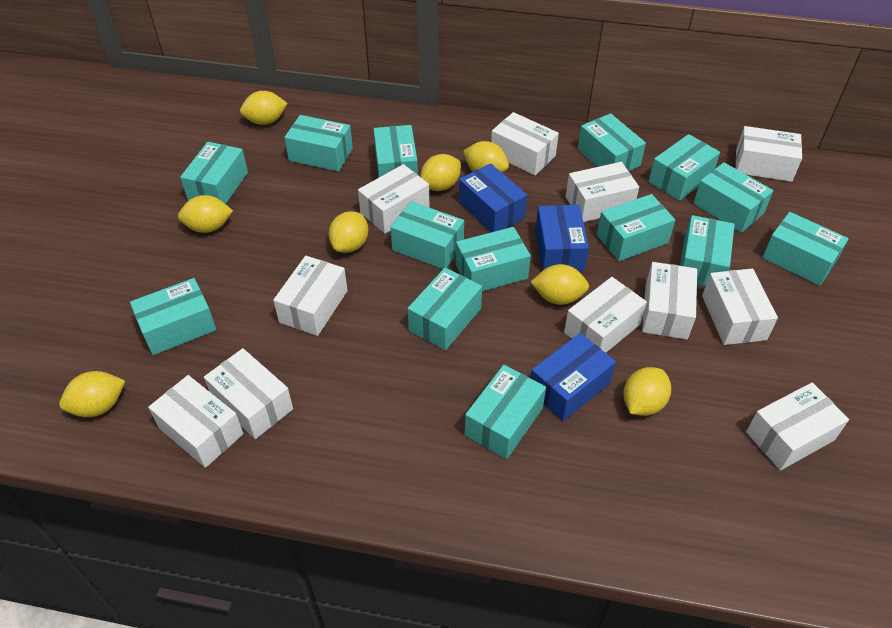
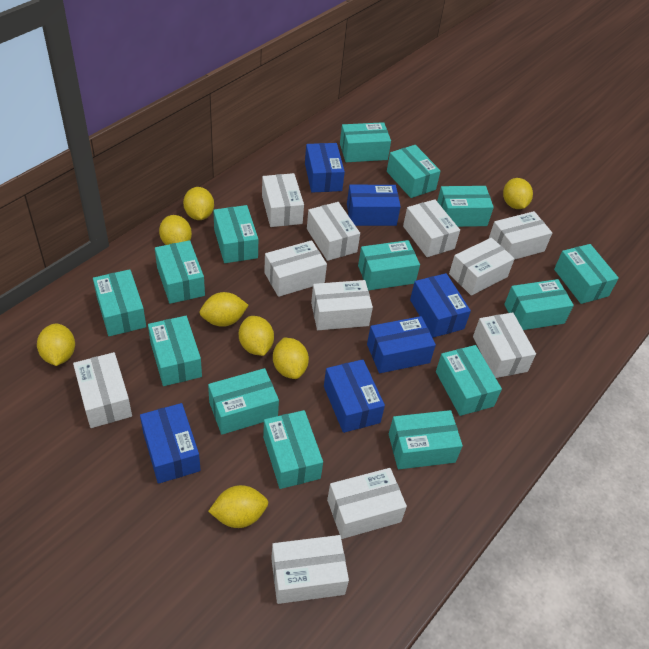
blue box: [459,163,527,232] [531,333,616,421] [535,205,589,271] = 3 -> [140,403,201,484] [305,143,345,192] [324,359,385,433] [347,185,401,226] [367,316,436,373] [410,273,471,338] = 6

